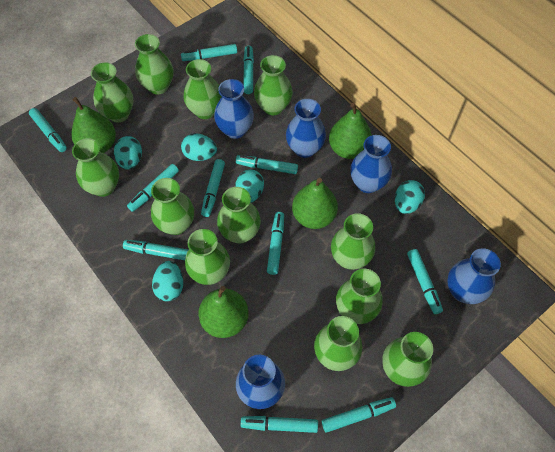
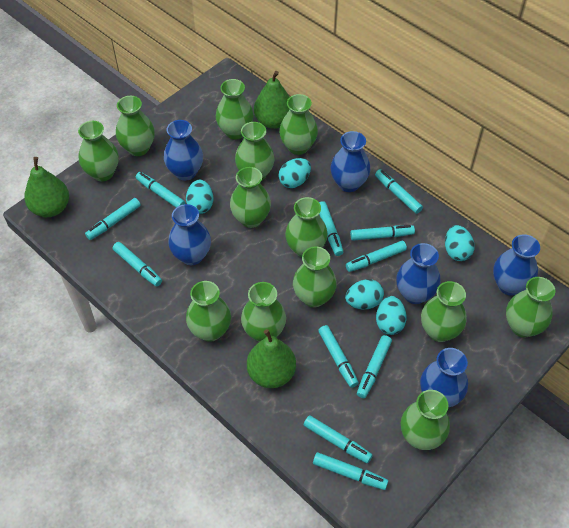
blue vase: [214,79,254,139] [236,355,285,409] [286,99,326,158] [350,135,392,193] [447,248,501,304] = 5 -> [164,120,203,181] [168,204,211,265] [331,131,370,192] [396,243,440,304] [420,348,468,407] [493,234,540,295] = 6
green pear: [71,97,116,153] [199,286,249,338] [292,178,338,229] [329,103,372,159] = 4 -> [24,157,69,217] [247,329,296,388] [254,71,290,129] = 3
green vase: [72,138,119,197] [91,63,134,122] [135,34,174,95] [151,178,194,235] [184,59,222,119] [185,229,230,285] [217,187,261,243] [254,55,293,115] [314,316,362,371] [331,213,375,270] [336,269,382,324] [382,332,433,387] = 12 -> [78,121,119,181] [116,96,155,156] [186,281,231,342] [216,79,254,140] [230,167,271,228] [235,122,275,181] [241,282,286,342] [279,94,318,155] [285,197,328,258] [293,247,337,307] [401,390,450,450] [421,281,467,342] [506,277,555,338] = 13

